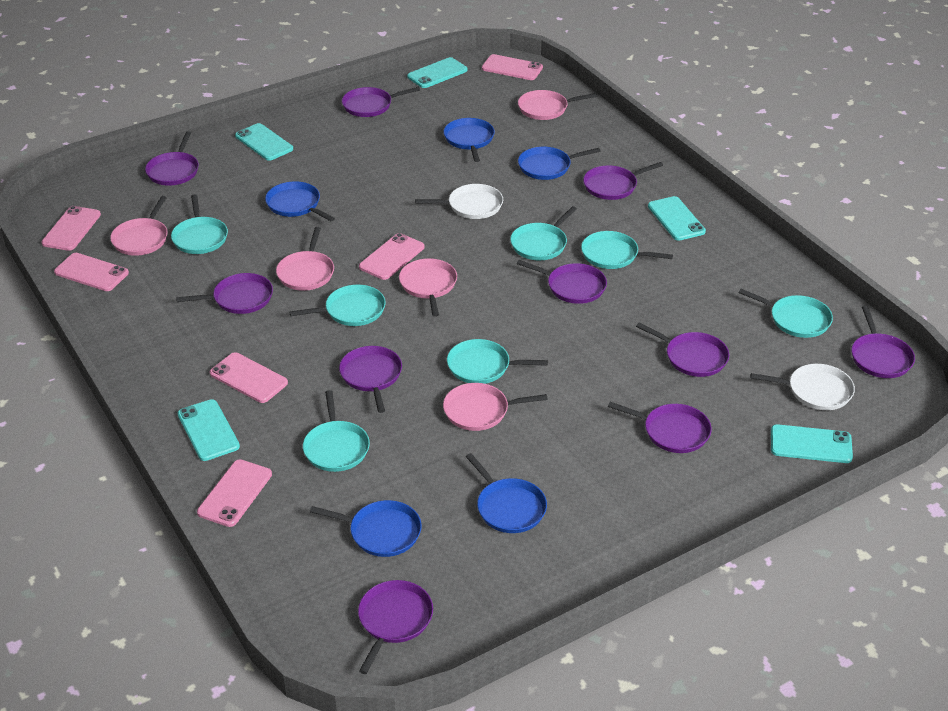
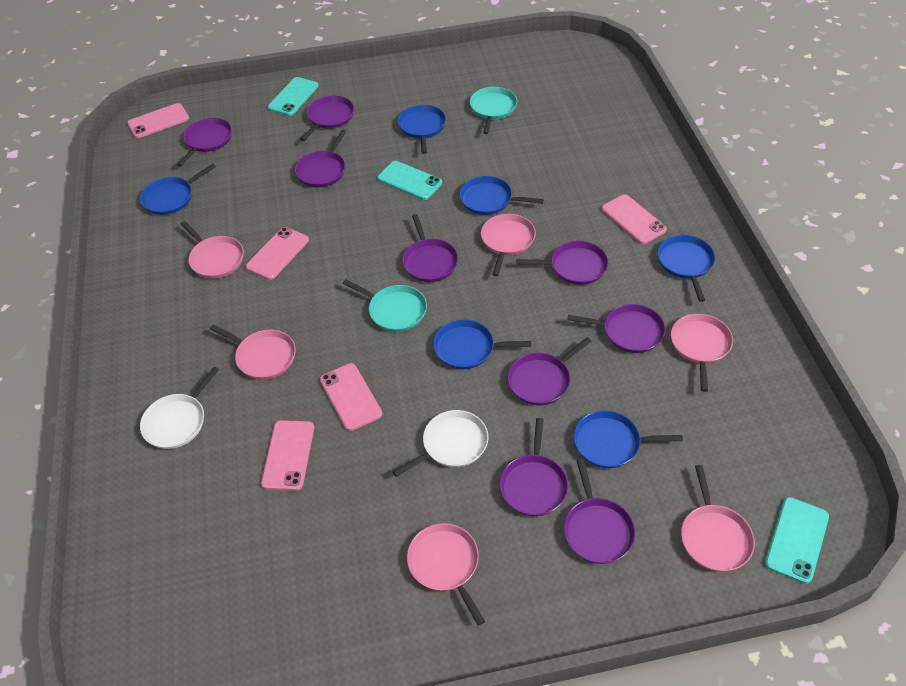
blue pan: [265,181,335,221] [310,500,422,557] [444,118,495,162] [466,453,547,533] [518,147,601,180] = 5 -> [140,164,216,215] [398,105,446,154] [433,320,531,369] [459,176,544,215] [574,410,683,468] [658,235,715,302] = 6
pink pan: [110,196,167,256] [276,227,334,291] [399,258,457,317] [443,383,548,431] [518,90,597,120] = 5 -> [181,221,244,278] [210,324,296,380] [407,523,485,626] [481,214,536,276] [671,314,733,392] [681,465,755,572] = 6
pink phone: [41,206,101,251] [54,253,129,291] [197,460,272,527] [210,352,288,403] [359,233,425,280] [482,54,543,80] = 6 -> [127,103,189,138] [246,227,309,280] [261,420,314,491] [320,363,382,431] [602,194,667,244] = 5
purple pan: [145,131,199,186] [176,273,273,314] [339,346,402,413] [342,87,420,117] [358,580,433,674] [517,260,607,304] [583,162,663,200] [608,402,712,453] [636,323,729,377] [851,306,915,378] = 10 -> [177,118,232,167] [295,130,346,187] [300,96,354,141] [402,214,458,282] [500,418,568,516] [508,337,591,405] [517,241,608,285] [564,459,635,564] [568,304,666,353] = 9
turquoise pan: [171,194,228,254] [289,285,386,326] [303,390,370,472] [447,339,548,384] [510,206,577,260] [581,231,673,269] [739,289,833,338] = 7 -> [343,279,427,332] [470,87,517,134] = 2
turquoise phone: [178,399,240,461] [235,123,293,161] [407,57,468,88] [648,196,706,241] [771,424,853,463] = 5 -> [268,77,319,116] [377,161,442,200] [765,497,829,584] = 3

